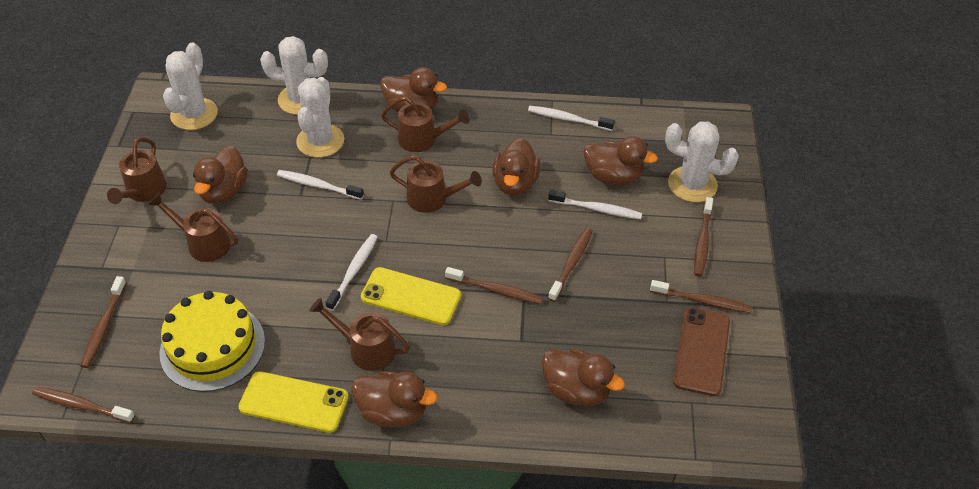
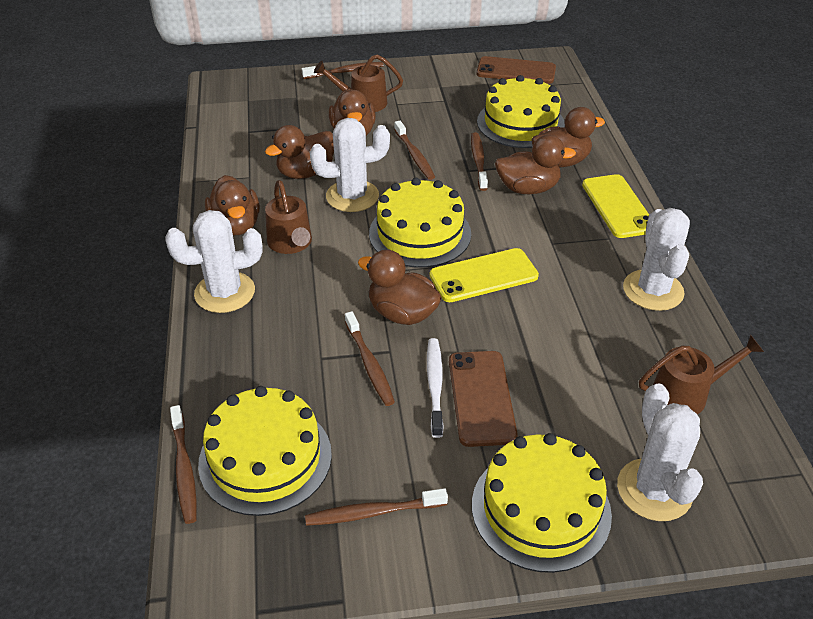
brown phone: [673,307,730,396] = 1 -> [449,351,518,447] [476,56,556,84] = 2
brown watering can: [107,137,167,204] [148,193,238,262] [309,298,410,371] [381,97,470,152] [390,155,482,213] = 5 -> [265,180,312,254] [314,54,403,112] [639,335,764,415] = 3
white toothbrush: [277,170,364,200] [325,234,378,311] [528,106,615,131] [548,190,642,219] = 4 -> [427,338,443,438] = 1
yellow cake: [160,291,265,392] = 1 -> [198,386,332,516] [369,178,471,268] [472,433,612,573] [477,75,565,148] = 4

